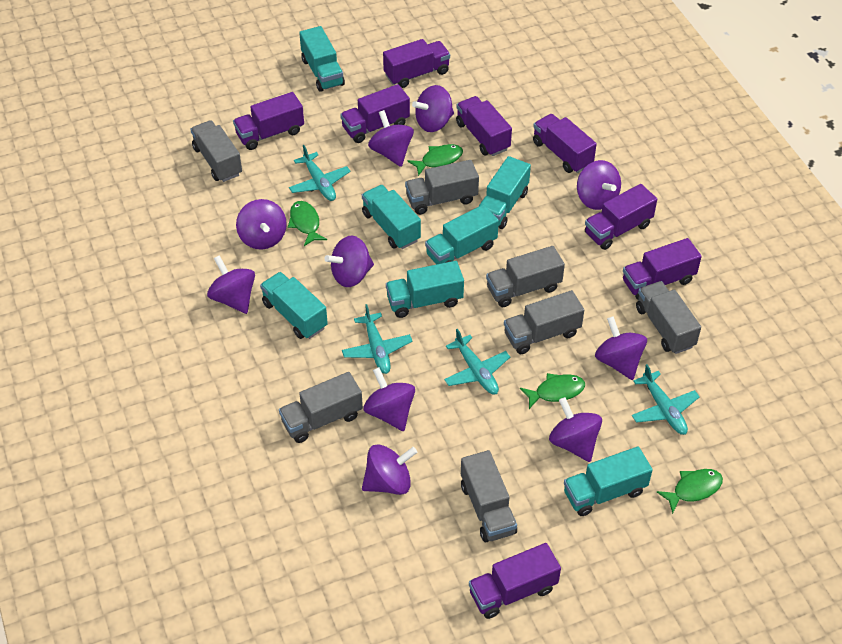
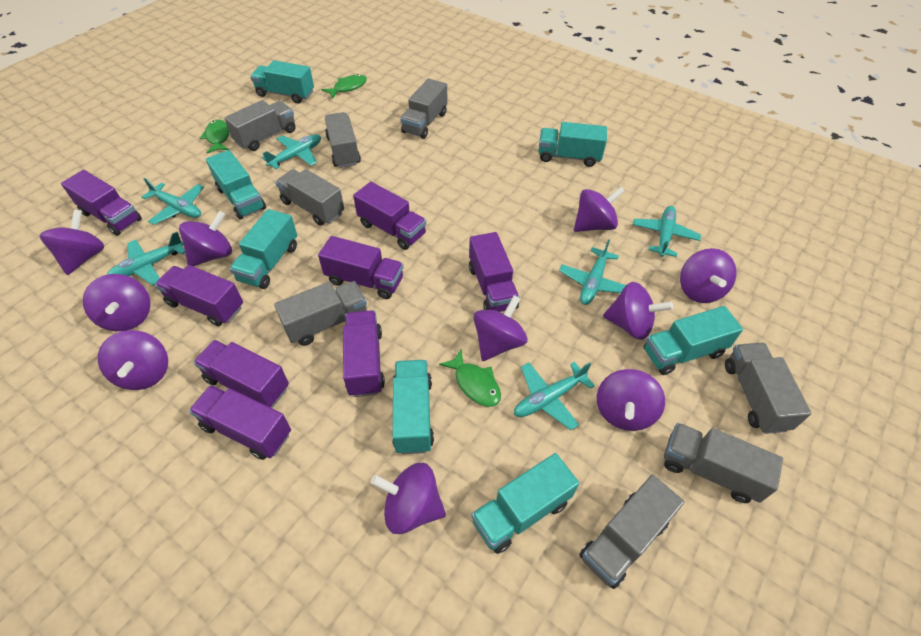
green fish: [288,201,327,246] [407,144,463,176] [520,373,585,409] [657,469,723,514] = 4 -> [200,120,229,153] [321,74,367,99] [439,349,501,407] = 3
grey truck: [191,120,242,182] [279,372,363,443] [405,160,479,215] [461,450,517,542] [486,246,565,307] [504,290,584,354] [636,281,701,354] = 7 -> [224,100,296,151] [274,281,367,346] [275,169,344,226] [325,112,361,168] [400,78,447,139] [579,475,684,589] [664,423,783,503] [725,343,812,434] = 8
turquoise plane: [289,145,350,201] [342,304,412,374] [444,329,510,394] [632,364,700,435] = 4 -> [107,232,185,286] [142,178,204,225] [262,134,321,169] [514,362,595,430] [559,239,626,305] [633,206,701,257] = 6

